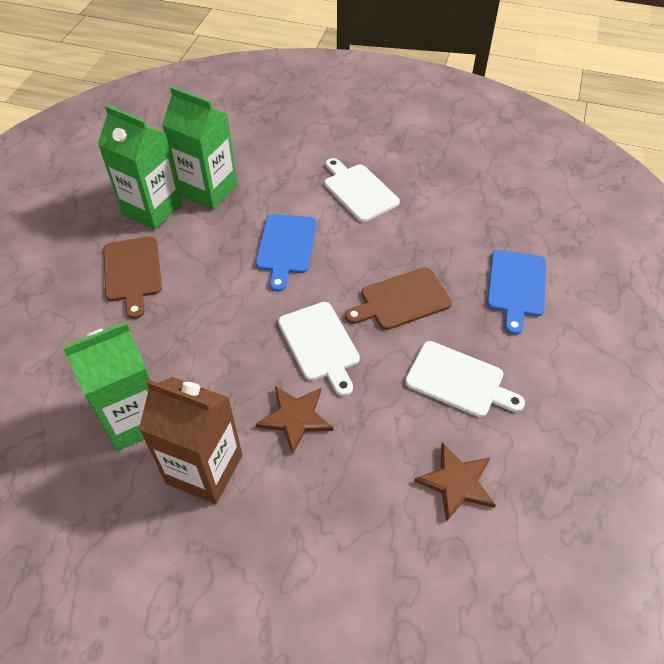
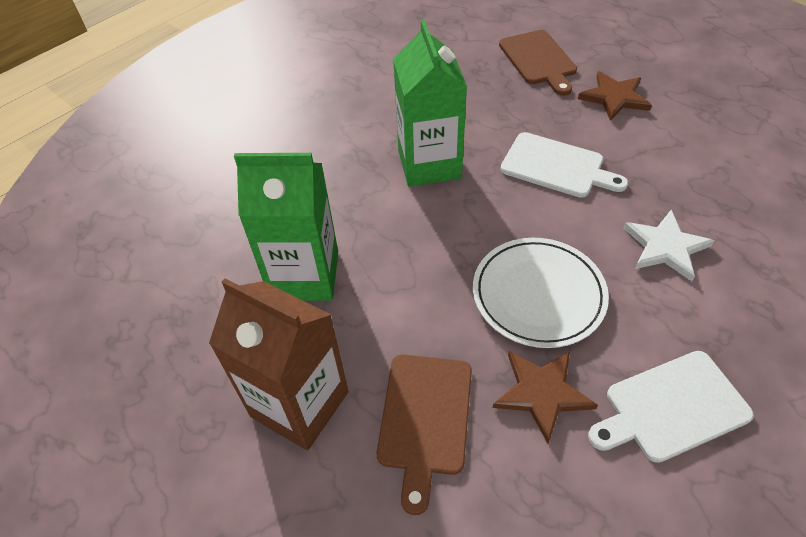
blue cutting board: [256,214,317,292] [487,250,546,335] = 2 -> none = 0
green carton: [62,322,151,451] [98,105,183,230] [162,87,238,210] = 3 -> [234,153,338,301] [393,20,467,187] = 2
white cutting board: [278,302,360,396] [325,158,400,222] [405,341,525,417] = 3 -> [500,132,628,198] [588,351,754,463] = 2
white plate: none = 0 -> [473,238,609,348] = 1
white star: none = 0 -> [623,210,714,281] = 1

